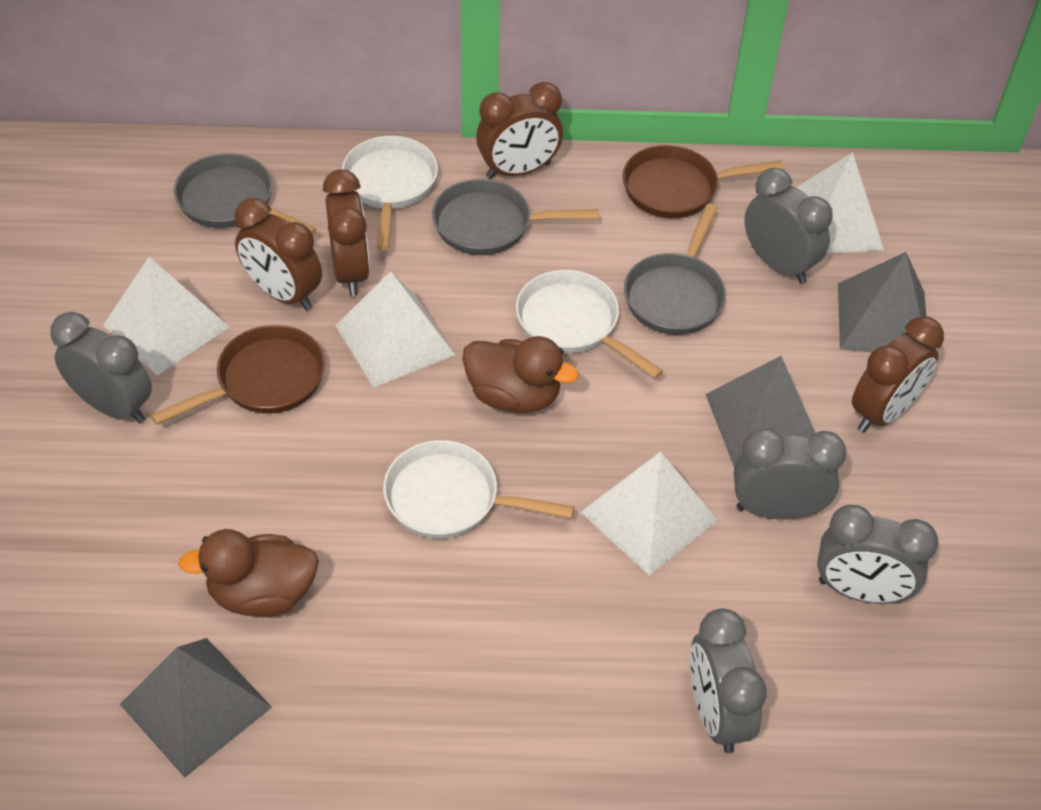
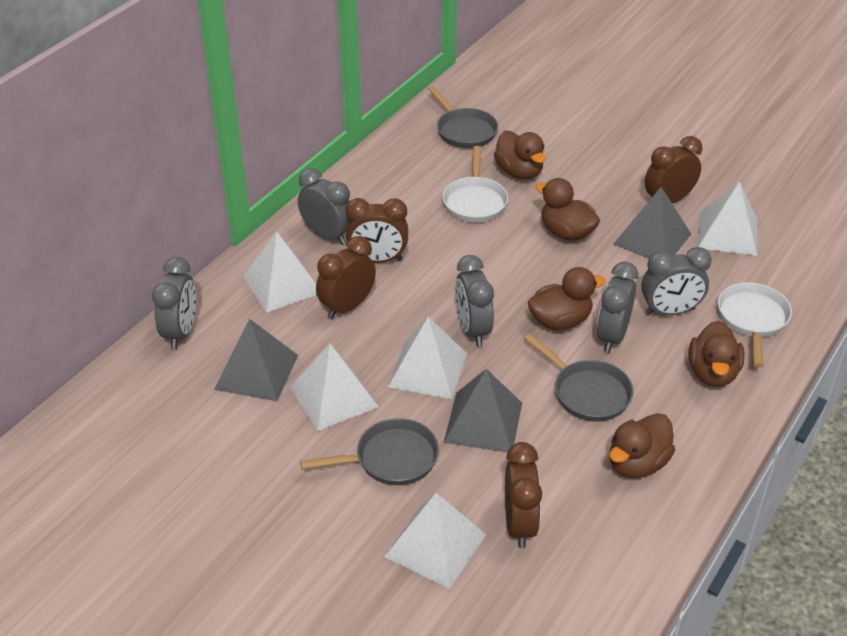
brown duck: [178,529,319,617] [462,336,579,413] = 2 -> [494,131,546,180] [528,267,605,330] [536,178,600,241] [610,413,675,478] [688,321,745,387] = 5
brown pan: [151,325,325,425] [623,145,784,218] = 2 -> none = 0
white pan: [342,136,438,250] [383,440,575,539] [516,270,663,379] = 3 -> [443,146,508,222] [718,282,792,367] = 2
white pyramid: [103,257,230,376] [335,271,455,388] [581,452,718,576] [796,152,884,253] = 4 -> [243,232,317,313] [290,344,379,431] [384,493,486,589] [388,317,467,399] [697,181,757,256] = 5

